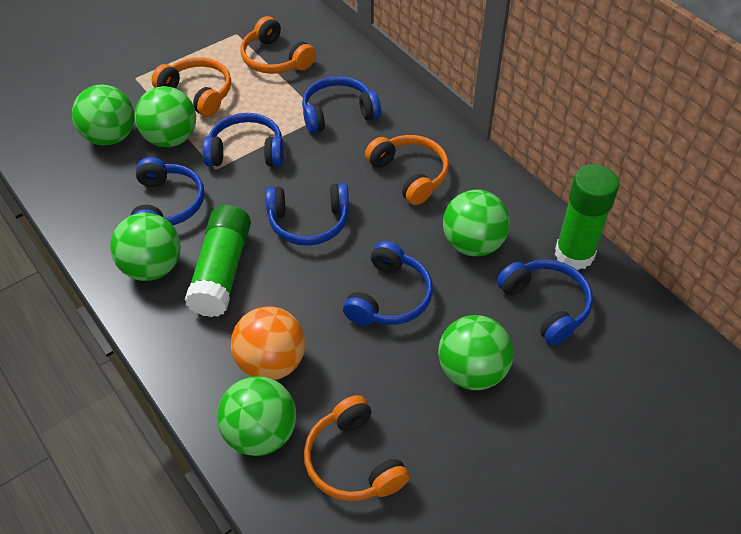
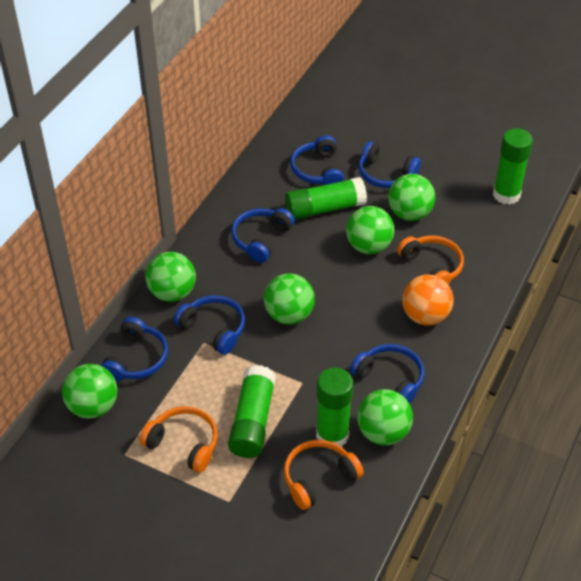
green glue stick: [185,205,251,317] [555,164,619,270] = 2 -> [228,365,276,458] [285,177,367,220] [316,368,353,447] [493,128,533,205] = 4
orange headphones: [151,57,231,117] [241,16,316,74] [304,395,410,501] [365,135,449,205] = 4 -> [140,406,218,473] [284,440,364,510] [397,235,464,285] = 3

